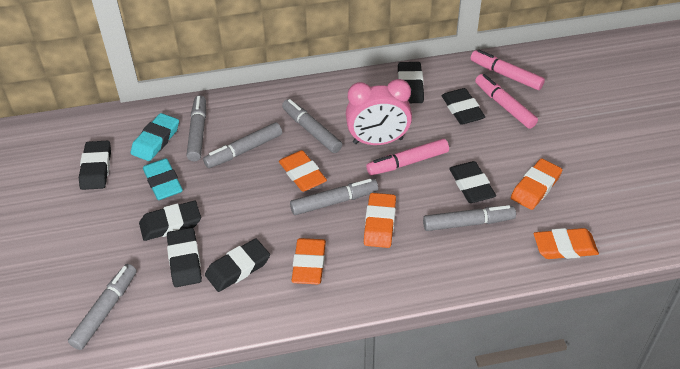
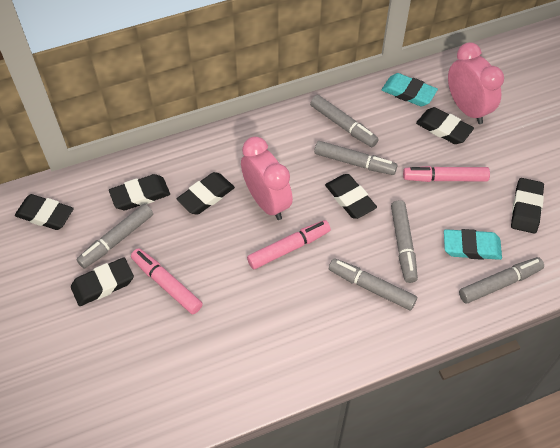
orange eraser: [279,150,327,192] [291,238,326,284] [364,193,396,248] [511,158,562,210] [534,228,599,259] = 5 -> none = 0
pink clock: [346,79,412,145] = 1 -> [241,137,293,220] [448,42,504,124] = 2

